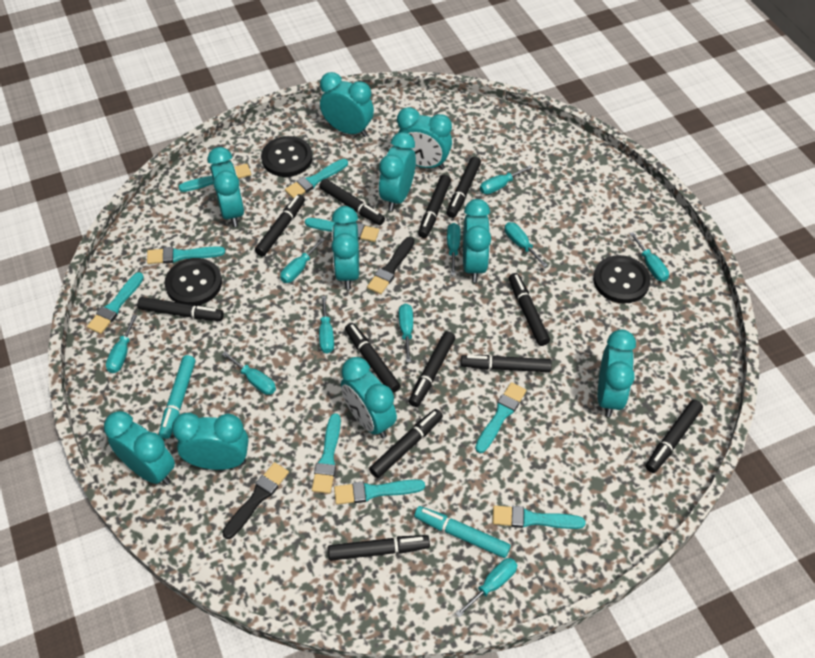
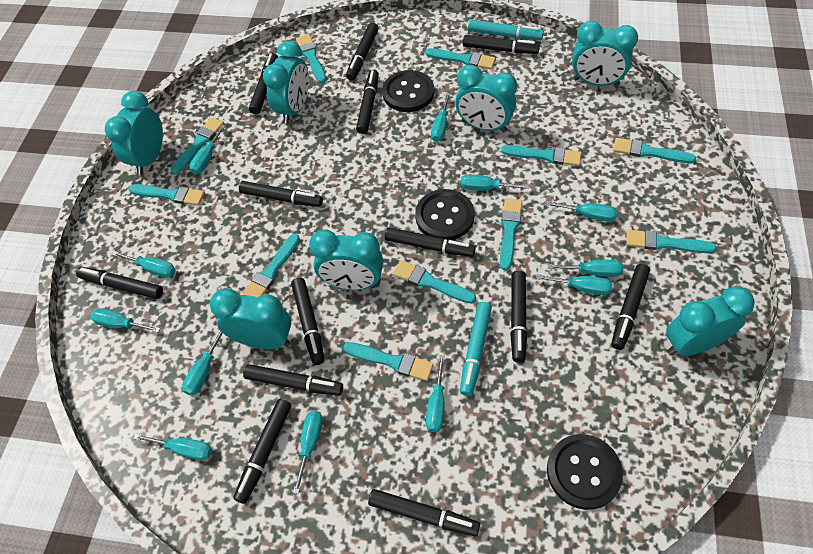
black brush: [222,462,289,539] [367,237,414,294] = 2 -> none = 0
black marker: [137,297,224,321] [255,194,305,257] [319,179,385,225] [328,535,430,561] [345,323,400,393] [369,409,443,478] [409,331,455,407] [418,175,451,238] [447,157,481,218] [461,355,552,372] [509,273,550,346] [646,400,703,473] = 12 -> [76,267,163,299] [233,399,291,504] [239,181,323,207] [243,364,343,396] [249,53,278,115] [291,278,325,365] [346,22,379,80] [356,70,379,134] [368,489,480,536] [385,227,476,257] [463,35,540,54] [510,271,527,363] [611,264,650,350] = 13
turquoise brush: [87,272,144,334] [147,246,225,264] [178,164,251,192] [285,159,348,199] [305,218,379,242] [312,413,341,494] [334,479,425,505] [475,382,526,453] [492,505,585,529] = 9 -> [128,184,205,205] [171,117,224,174] [242,234,300,297] [296,34,326,83] [343,342,434,381] [393,260,476,304] [425,48,496,69] [500,198,522,270] [501,145,581,166] [613,138,696,163] [626,230,716,253] = 11
turquoise clock: [104,411,175,485] [172,413,249,470] [208,147,245,227] [320,72,374,137] [331,206,359,289] [341,357,397,438] [379,132,416,211] [397,107,452,170] [463,199,491,282] [598,329,636,417] = 10 -> [105,91,163,175] [210,288,291,349] [263,41,309,124] [309,230,383,290] [455,64,517,132] [572,21,638,86] [666,286,755,356] = 7
turquoise screwdriver: [106,315,137,373] [222,352,276,395] [280,238,325,283] [319,296,334,353] [399,304,413,362] [447,223,461,276] [455,558,517,618] [480,165,533,194] [505,222,548,268] [629,232,669,281] = 10 -> [90,308,160,333] [112,251,175,278] [133,433,212,460] [182,330,222,396] [189,125,225,174] [293,411,323,494] [426,355,445,432] [431,93,451,142] [461,174,529,191] [536,274,613,295] [546,201,617,222] [548,260,623,277] = 12

